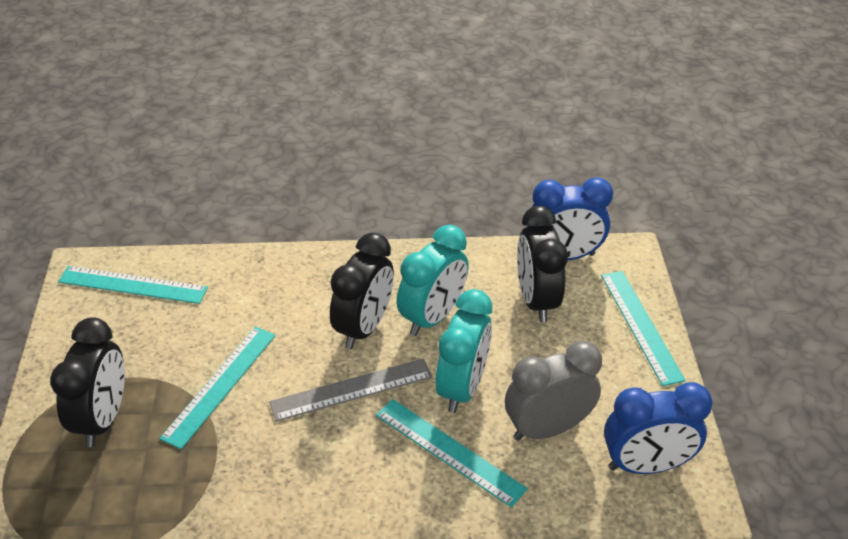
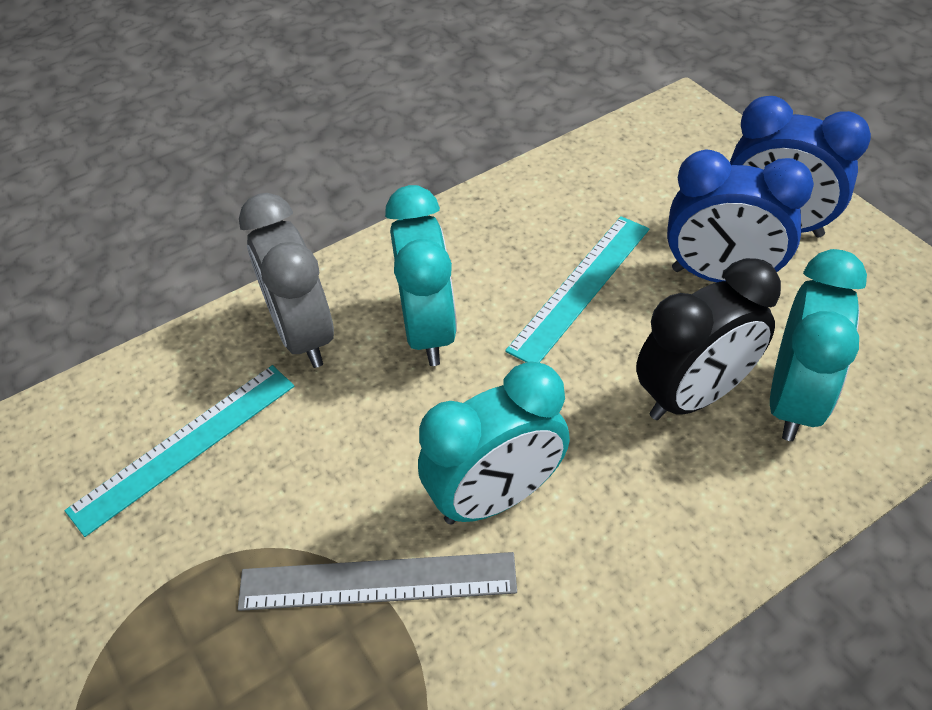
black clock: [50,318,125,447] [330,233,394,349] [517,206,568,322] = 3 -> [636,258,781,420] = 1
turquoise clock: [397,225,469,336] [436,289,492,413] = 2 -> [385,185,457,366] [418,362,570,524] [770,249,867,441] = 3
turquoise ruler: [58,266,208,304] [159,326,276,449] [376,399,528,508] [601,271,686,386] = 4 -> [65,365,294,537] [505,216,649,363] = 2

